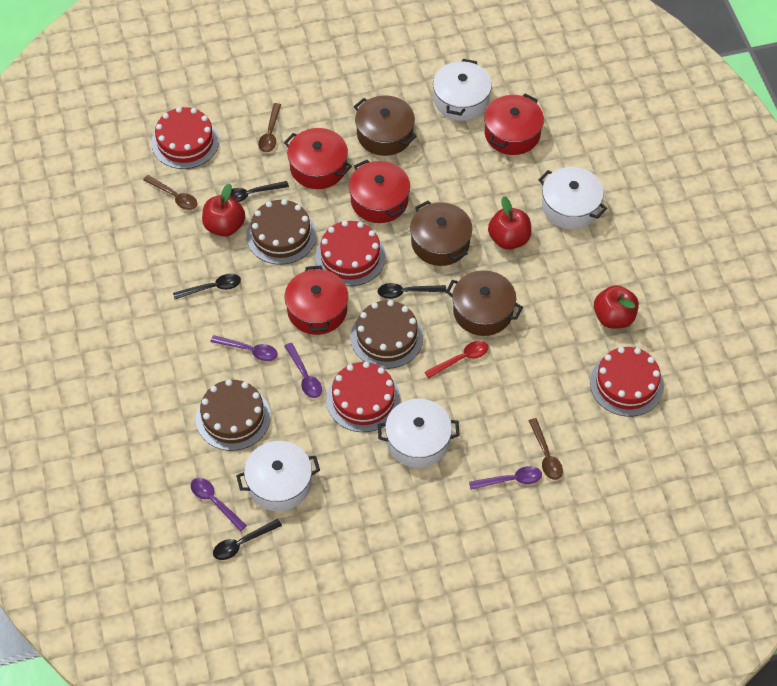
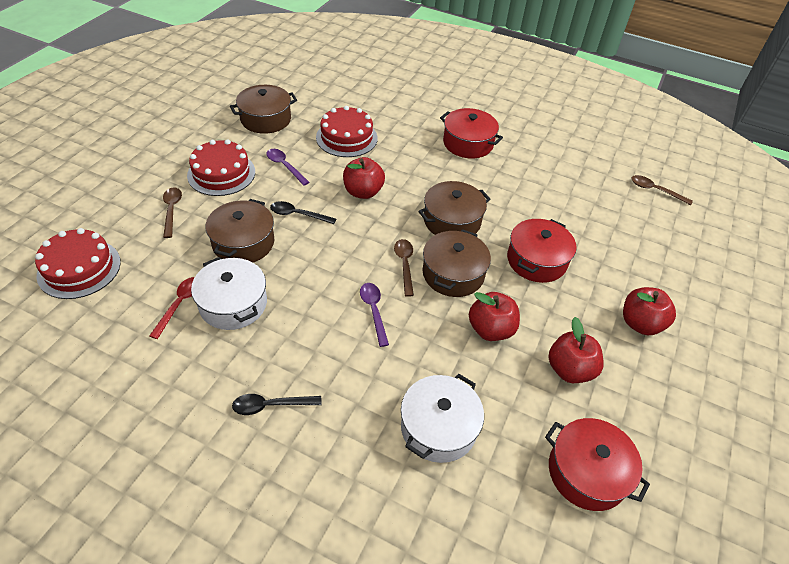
black spoon: [173,274,241,299] [213,519,282,560] [231,181,289,202] [378,283,446,299] = 4 -> [232,394,322,415] [270,201,336,224] = 2
brown cake: [196,379,271,451] [246,199,316,265] [351,300,423,369] = 3 -> none = 0
brown pot: [354,95,417,156] [410,201,472,266] [446,270,523,336] = 3 -> [206,199,274,262] [230,85,297,134] [418,181,491,235] [422,229,491,297] = 4
purple spoon: [191,478,247,531] [211,335,278,361] [285,343,322,398] [469,466,542,490] = 4 -> [266,149,309,186] [360,283,389,347] = 2
red apple: [202,183,245,237] [488,196,531,250] [594,285,639,328] = 3 -> [343,157,385,199] [469,292,520,341] [549,317,604,383] [623,287,676,335] = 4
red cake: [151,107,219,169] [315,220,386,286] [326,362,401,432] [590,347,664,417] = 4 -> [35,228,121,299] [187,139,255,196] [316,106,378,157] = 3
red pot: [284,128,352,189] [285,266,348,335] [349,160,410,223] [484,94,544,155] = 4 -> [440,108,503,158] [507,219,576,283] [545,418,650,511] = 3
white pot: [236,441,320,511] [378,399,460,468] [433,59,492,121] [538,167,607,229] = 4 -> [191,257,267,330] [401,374,484,463] = 2

